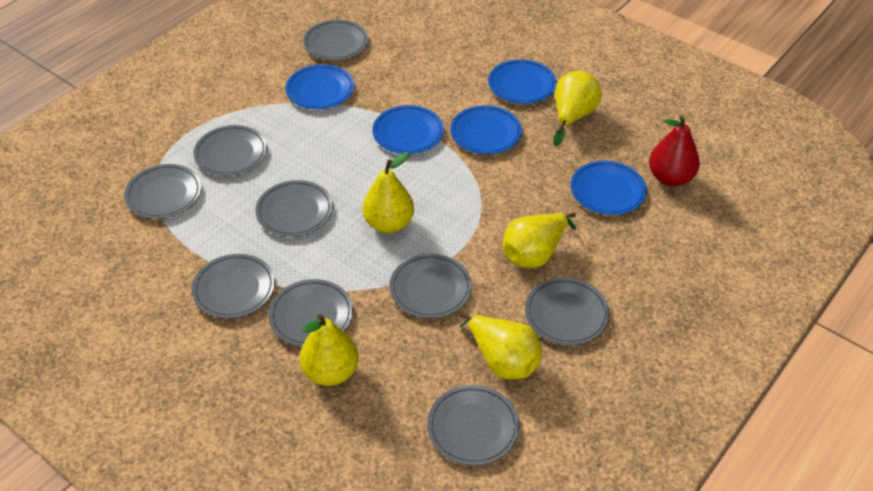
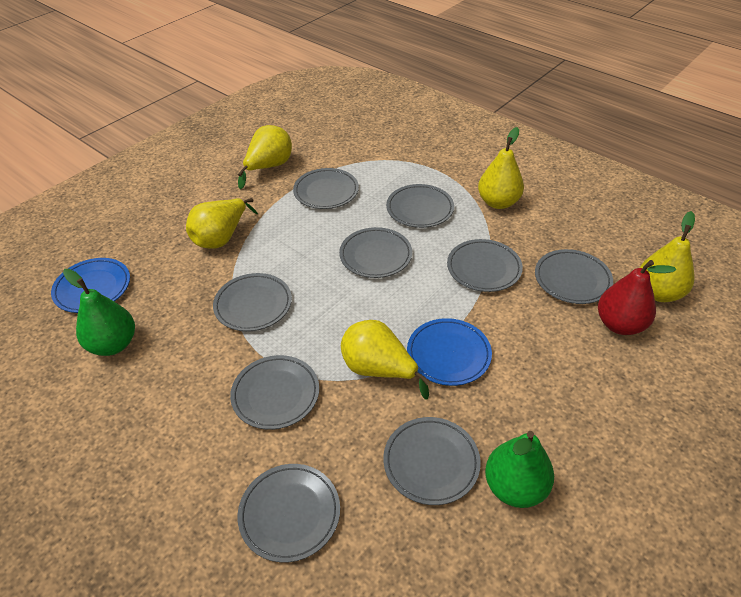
blue plate: [286,64,354,109] [372,105,444,154] [450,105,522,154] [488,60,556,104] [571,161,647,215] = 5 -> [51,258,130,313] [407,318,492,386] = 2
green pear: none = 0 -> [63,269,135,356] [485,431,554,508] = 2

